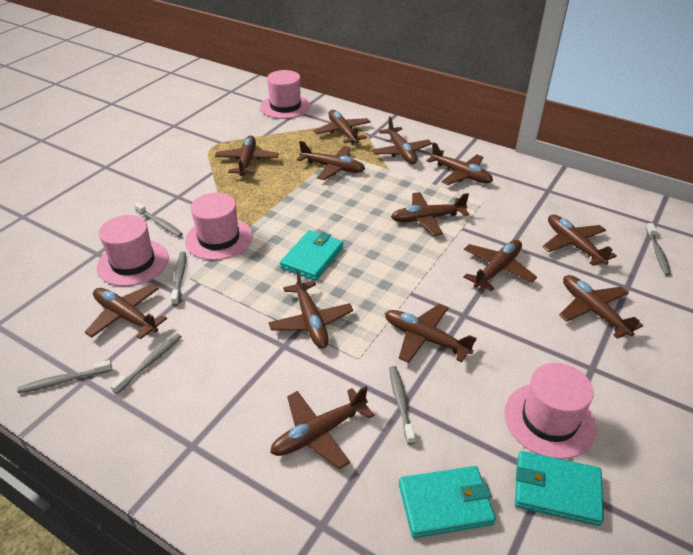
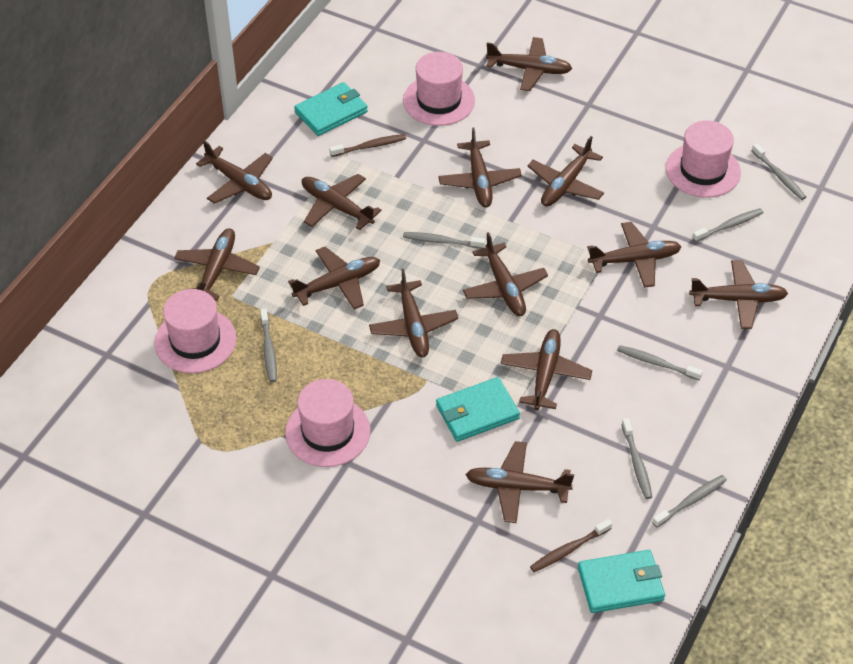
brown toothbrush: none = 0 -> [329,134,406,157] [530,519,612,572] = 2
grey toothbrush: [17,360,112,394] [110,333,182,394] [134,203,183,237] [171,251,186,306] [389,366,415,444] [646,223,671,276] = 6 -> [260,308,277,382] [403,232,485,249] [617,345,703,380] [621,418,652,499] [652,475,727,527] [692,208,763,242] [752,143,806,200] = 7

